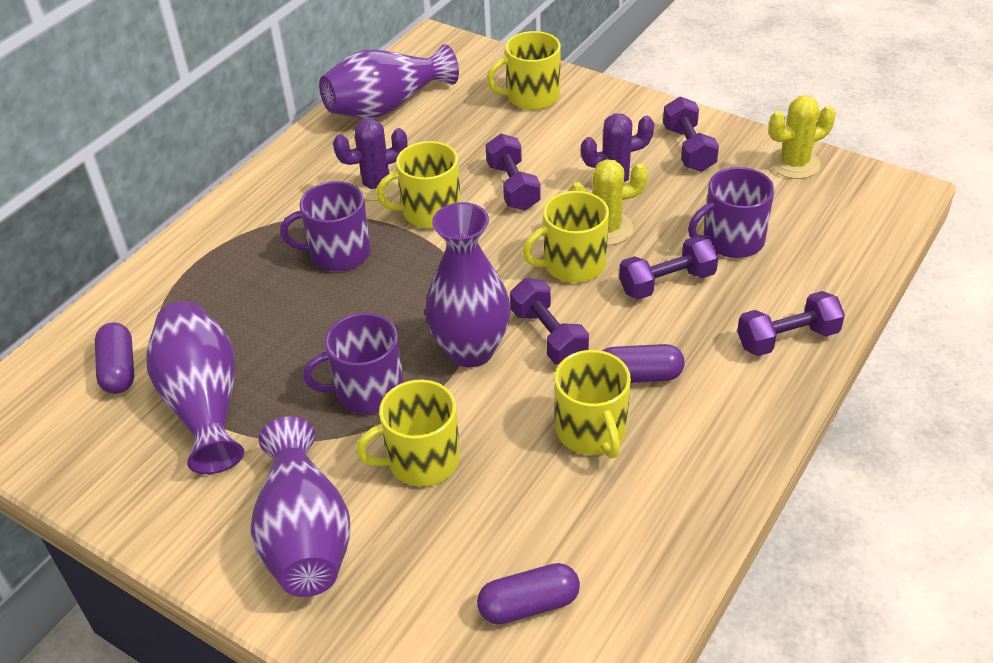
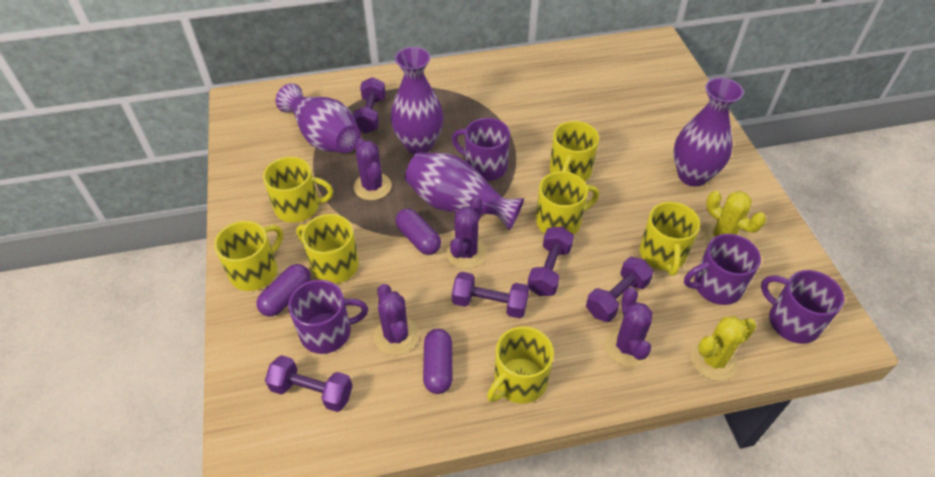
purple cactus: [333,119,407,201] [581,113,654,187] = 2 -> [354,138,392,200] [374,284,419,355] [446,196,487,269] [605,287,653,367] = 4
purple mug: [280,181,371,271] [303,313,404,414] [688,167,774,258] = 3 -> [288,280,368,354] [452,118,510,181] [684,234,761,305] [761,270,844,344] = 4
yellow mug: [356,380,460,486] [376,141,461,228] [487,31,561,110] [522,191,609,283] [555,350,631,459] = 5 -> [214,221,283,291] [263,157,333,223] [296,214,359,284] [487,326,554,404] [536,171,599,235] [550,121,599,181] [640,202,700,276] = 7

